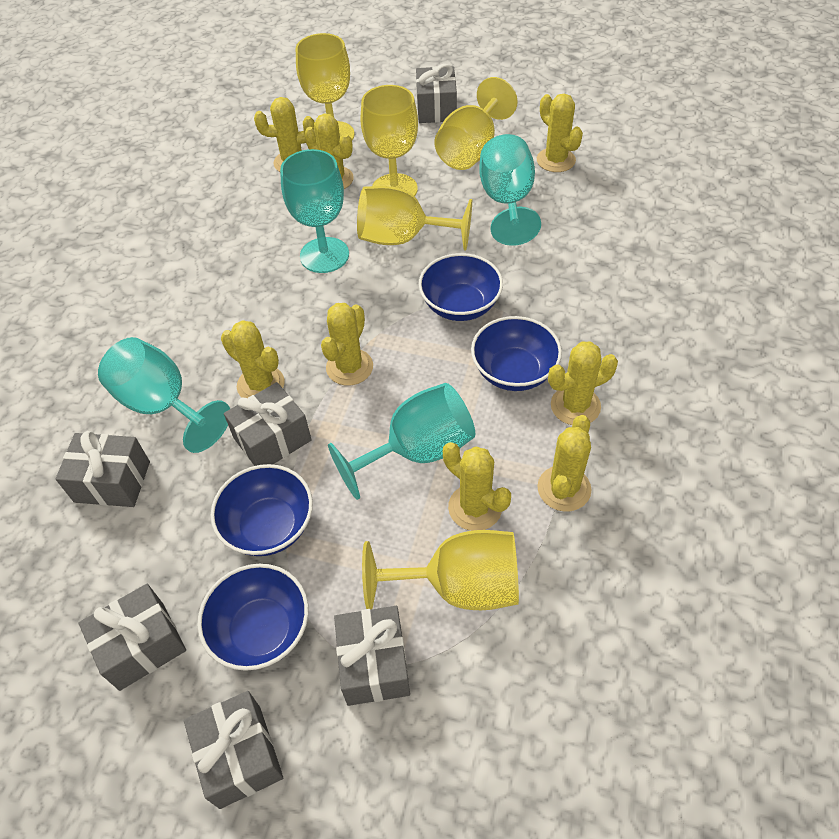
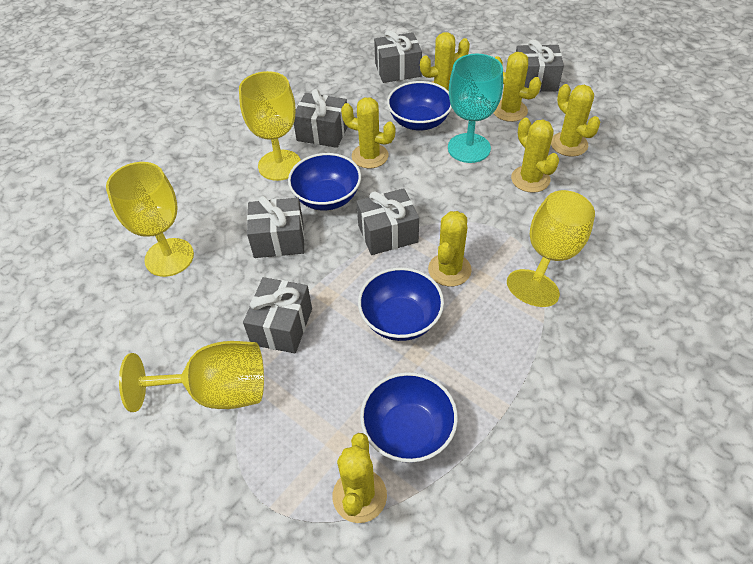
turquoise goblet: [98,337,230,453] [280,149,349,273] [328,383,475,500] [479,134,541,246] = 4 -> [448,54,503,163] = 1
yellow cactus: [221,320,285,398] [254,97,315,172] [304,114,354,189] [321,303,373,386] [443,442,511,531] [537,94,583,172] [537,415,591,512] [548,342,618,425] = 8 -> [333,433,387,523] [341,97,395,168] [420,32,470,91] [428,211,472,287] [493,52,541,122] [511,118,560,193] [551,84,600,156] = 7
yellow goblet: [296,33,354,140] [357,186,472,250] [361,85,418,196] [362,530,519,610] [434,77,518,170] = 5 -> [106,162,194,277] [119,341,264,412] [239,71,301,181] [507,190,595,307] = 4

